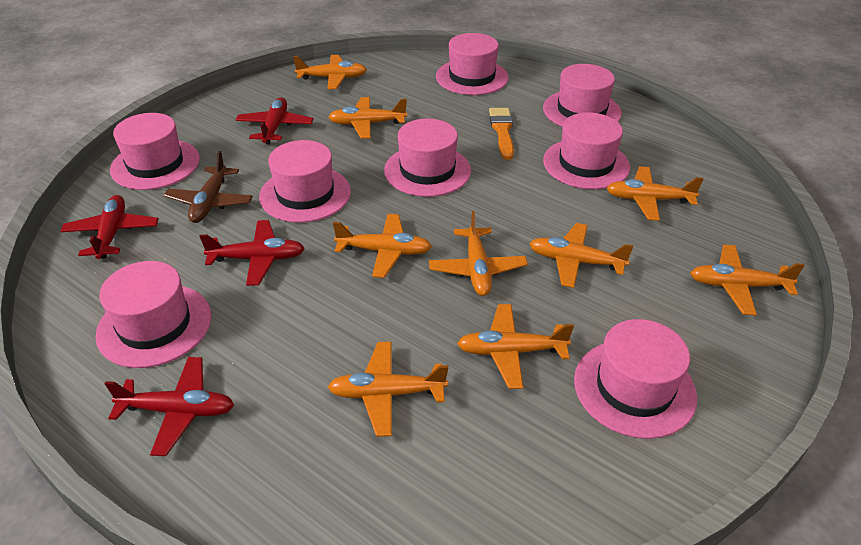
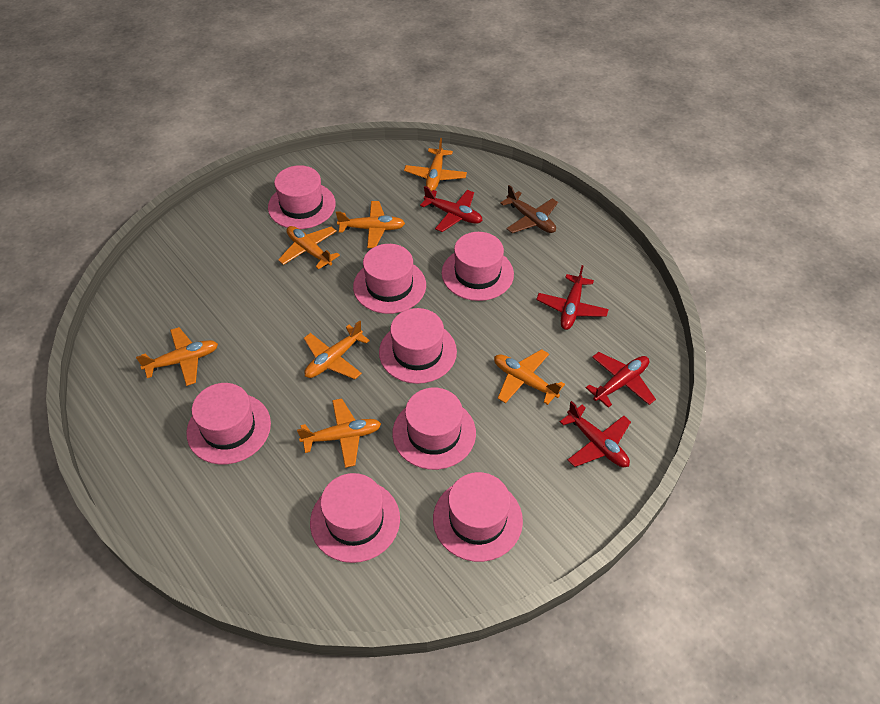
orange brush: [489,108,514,160] = 1 -> none = 0
orange plane: [293,55,367,89] [328,97,407,139] [328,342,449,437] [333,214,432,278] [429,211,528,296] [457,304,574,389] [529,223,634,288] [606,166,704,221] [690,245,805,315] = 9 -> [136,327,218,386] [278,226,340,270] [297,398,381,468] [304,320,370,379] [336,201,405,248] [404,138,467,192] [494,349,565,405] = 7

